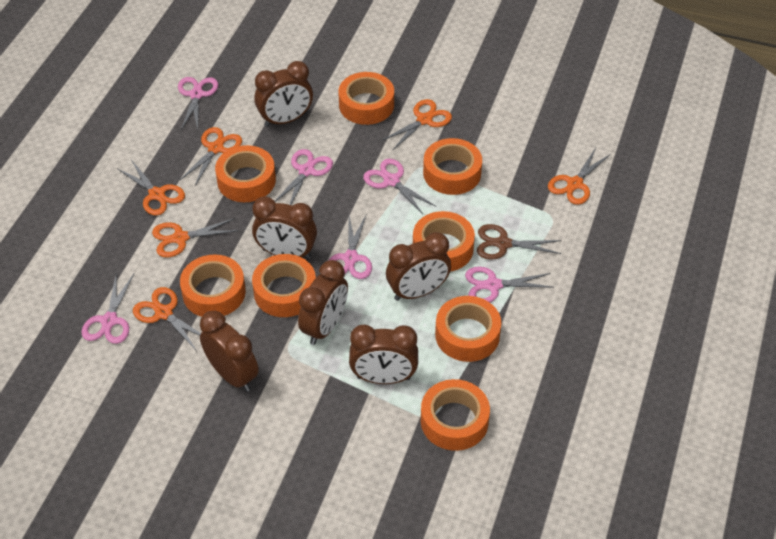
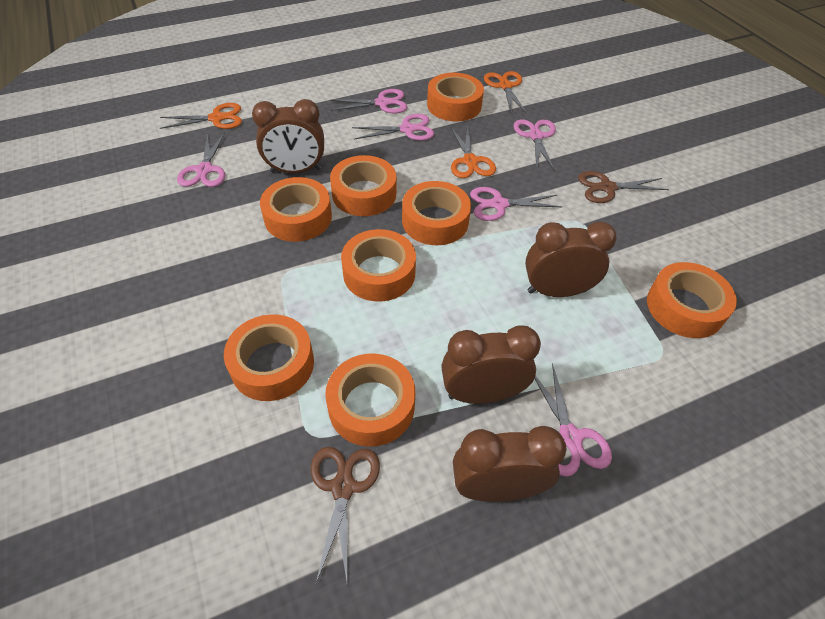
brown clock: [200,311,259,392] [252,196,317,259] [254,61,313,127] [298,260,348,345] [349,325,418,384] [386,232,451,301] = 6 -> [252,99,324,173] [441,325,541,404] [453,426,567,502] [525,221,617,297] = 4
brown scissors: [477,224,562,260] = 1 -> [311,447,380,583] [578,171,669,203] = 2
orange scissors: [117,160,185,216] [133,287,201,351] [152,218,239,257] [180,127,242,186] [381,99,452,150] [548,148,611,205] = 6 -> [160,103,242,129] [451,125,496,178] [484,71,527,114] = 3

